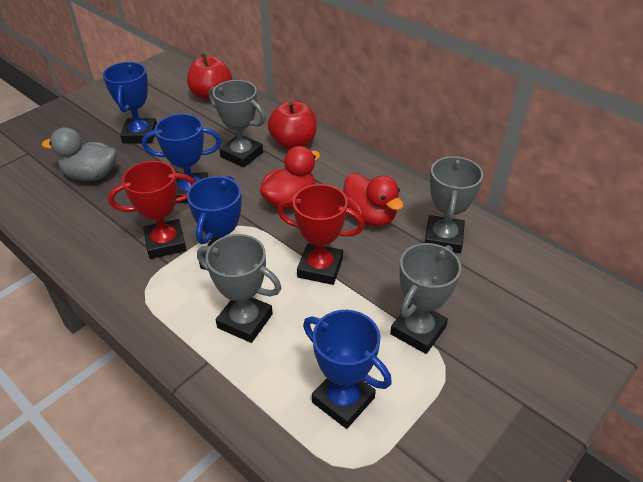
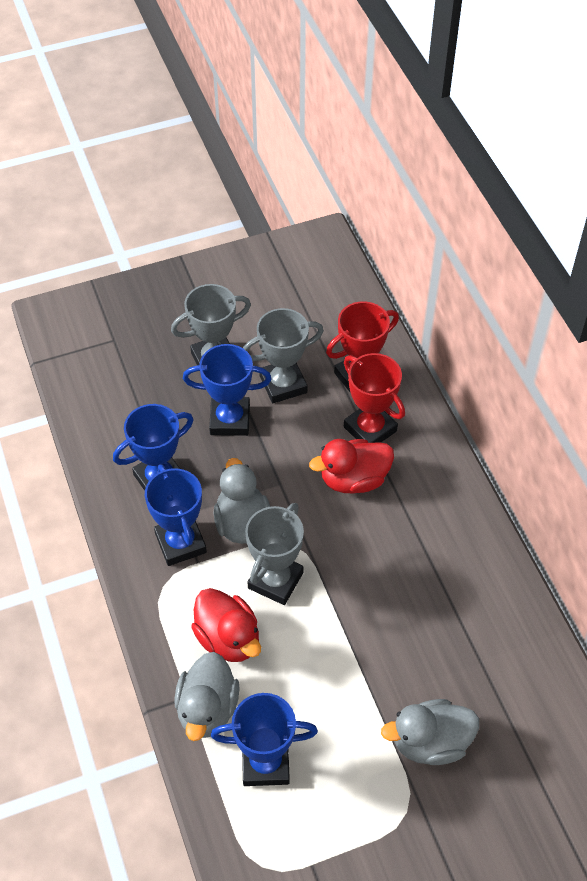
grey duck: [42,127,117,181] = 1 -> [174,652,239,741] [213,458,270,544] [381,699,479,765] = 3
grey trophy: [197,234,281,343] [209,80,266,168] [390,243,462,354] [425,156,483,253] = 4 -> [171,284,251,365] [243,308,324,403] [245,503,304,605] = 3
red apple: [187,53,232,101] [268,101,317,150] = 2 -> none = 0

